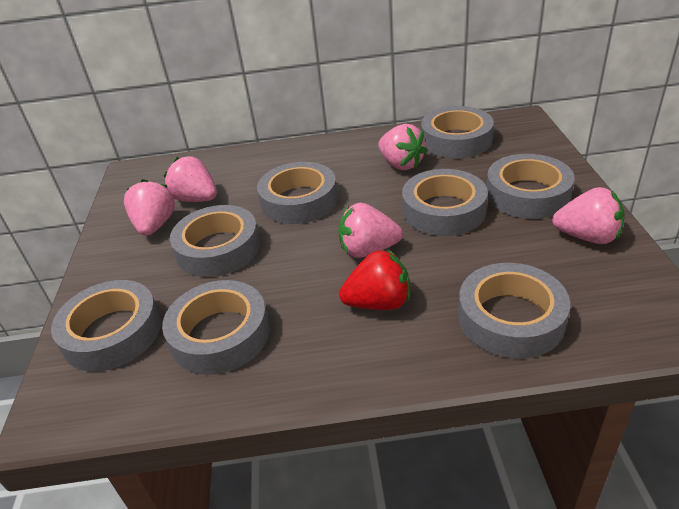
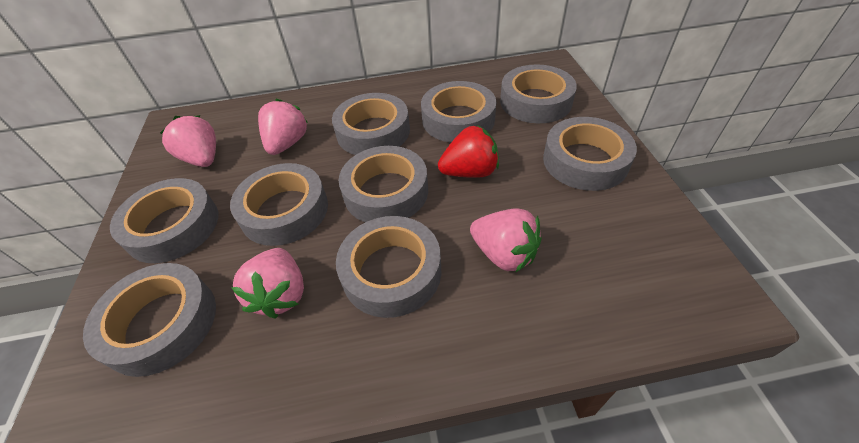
grey tape: [51,280,161,372] [162,280,270,375] [170,205,260,277] [257,162,338,224] [402,169,488,236] [421,106,494,158] [458,263,570,359] [487,154,575,219] = 8 -> [83,263,216,377] [110,178,218,263] [230,163,328,246] [332,93,410,155] [336,216,441,318] [339,146,428,222] [421,81,496,142] [500,64,577,123] [543,117,637,191] = 9
pink strawberry: [124,179,175,236] [164,156,217,202] [338,203,403,258] [378,124,427,170] [552,187,625,244] = 5 -> [160,115,216,167] [231,248,304,319] [258,99,308,155] [470,208,542,273] = 4

